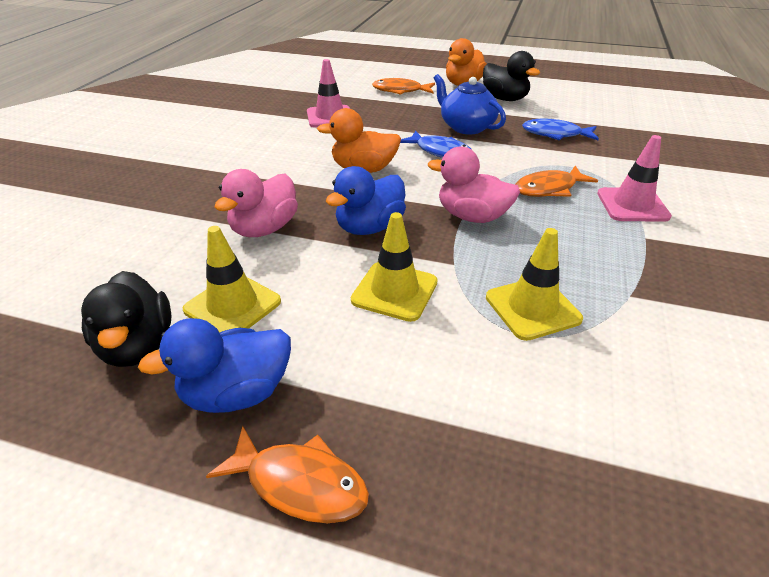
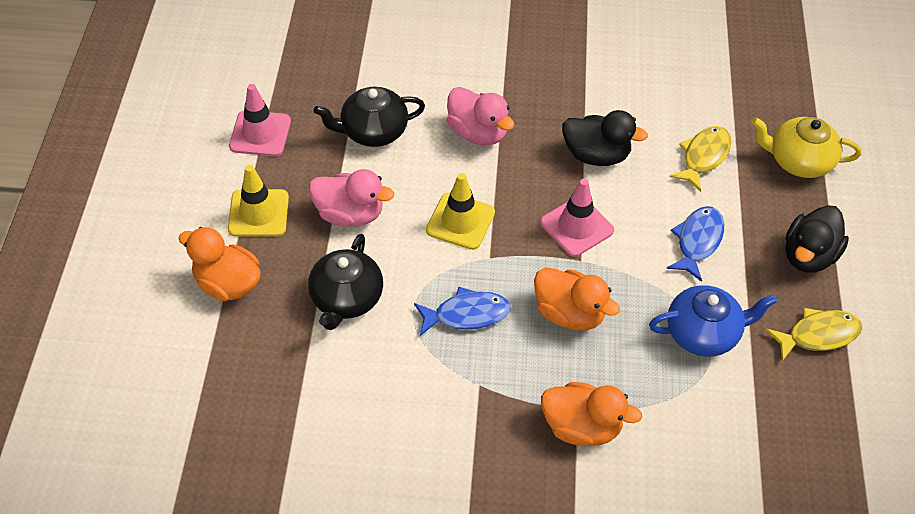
black teapot: none = 0 -> [308,234,383,330] [314,87,425,147] = 2
blue duck: [138,318,291,413] [326,166,406,235] = 2 -> none = 0
orange duck: [317,108,401,173] [446,38,487,86] = 2 -> [179,227,261,301] [534,267,620,331] [541,382,642,446] = 3
orange fish: [206,426,369,523] [372,78,435,95] [515,166,598,197] = 3 -> none = 0
yellow fish: none = 0 -> [669,126,731,192] [765,308,863,361] = 2
yellow teapot: none = 0 -> [751,117,862,178] = 1
yellow traffic cone: [183,226,281,333] [351,212,438,322] [486,228,583,341] = 3 -> [228,165,289,237] [426,173,495,250] = 2

